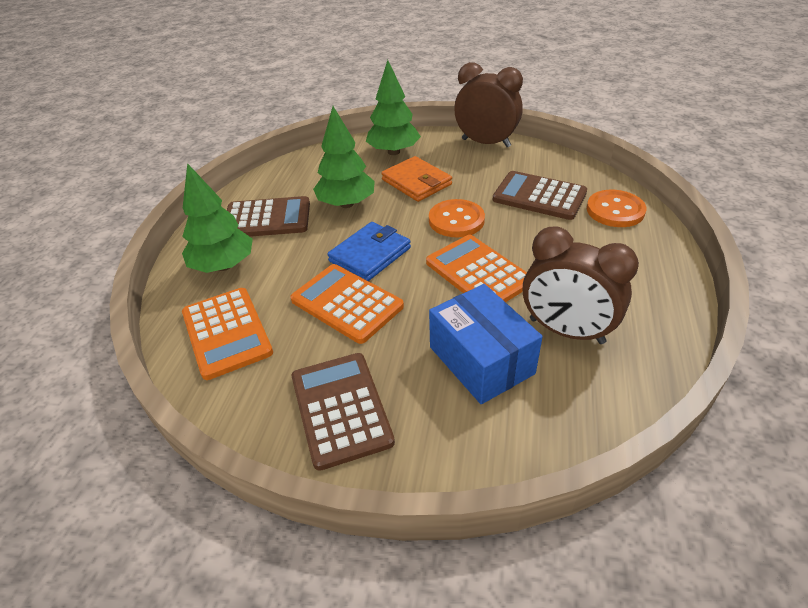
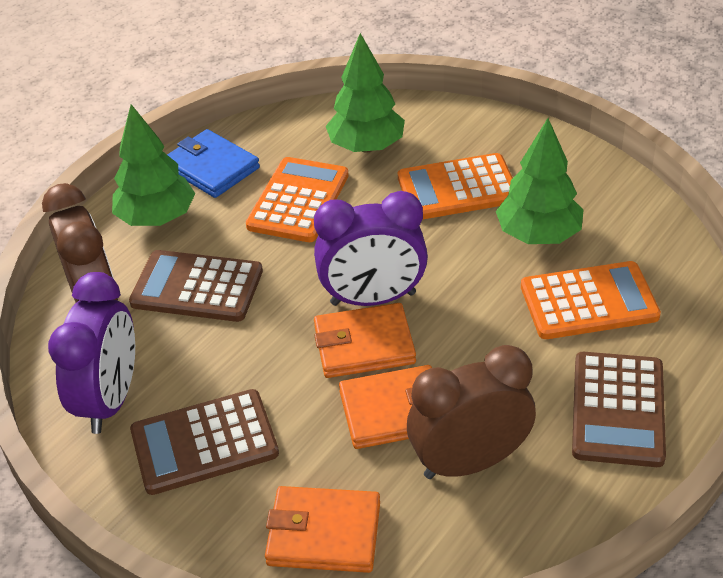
blue box: [429,284,543,404] = 1 -> none = 0
orange button: [429,199,485,237] [587,190,646,227] = 2 -> none = 0
orange wallet: [381,156,452,202] = 1 -> [265,486,380,573] [314,303,416,378] [339,365,432,449] = 3
purple clock: none = 0 -> [48,272,135,434] [314,191,428,306] = 2

